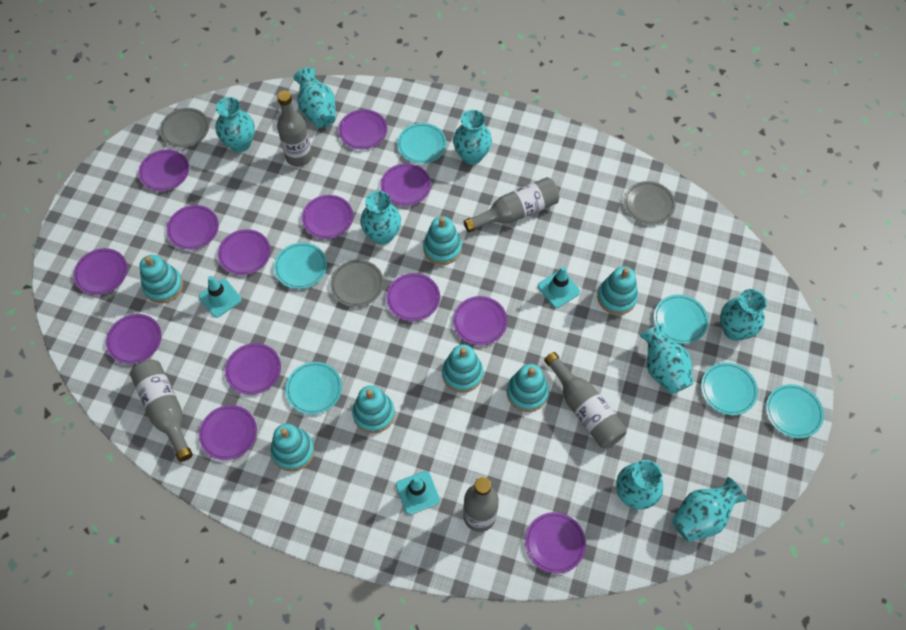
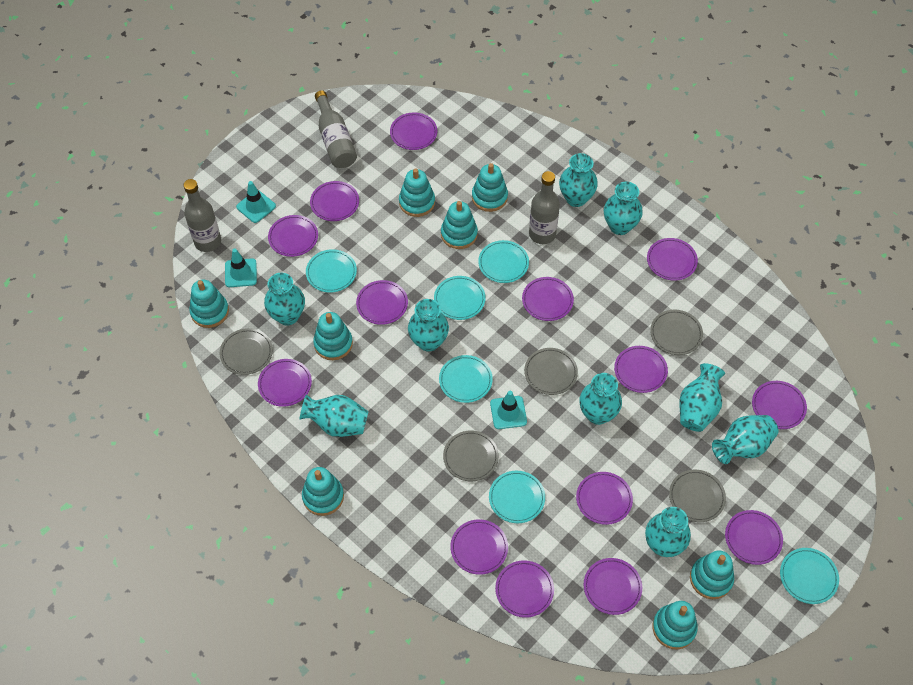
grey bottle: [130,360,193,462] [277,91,313,167] [463,477,499,532] [464,177,560,232] [544,352,627,449] = 5 -> [184,179,221,252] [315,90,357,168] [529,171,560,244] = 3
grey plate: [160,108,209,148] [330,260,384,307] [624,181,675,225] = 3 -> [220,328,273,375] [443,430,499,481] [524,348,578,395] [650,310,703,355] [669,470,726,522] = 5
purple plate: [73,248,127,295] [106,314,162,364] [138,149,189,191] [166,205,219,250] [199,405,257,460] [218,229,271,275] [225,343,281,395] [302,195,353,239] [338,109,387,149] [381,163,431,206] [386,273,440,321] [453,296,508,345] [525,512,586,574] = 13 -> [258,359,312,407] [268,215,318,257] [310,181,359,221] [356,280,408,325] [390,112,437,150] [450,519,508,575] [495,560,554,618] [522,277,574,321] [576,472,633,525] [584,558,642,615] [614,346,668,393] [647,238,698,281] [725,510,783,565] [752,381,807,429] = 14
turquoise stacking toy: [139,255,183,303] [271,424,315,471] [352,385,395,433] [423,216,462,265] [442,344,483,393] [507,364,549,412] [597,266,638,315] = 7 -> [189,279,229,328] [302,467,344,516] [313,312,353,360] [399,168,435,217] [441,201,478,249] [472,163,508,212] [652,601,698,650] [690,550,734,599] = 8
turquoise vase: [216,97,255,152] [294,67,335,128] [360,191,401,245] [453,110,492,165] [616,460,663,510] [640,324,693,394] [672,477,747,542] [720,289,767,341] = 8 -> [264,273,305,326] [299,394,369,437] [408,299,449,352] [559,153,598,207] [579,373,622,425] [604,181,643,235] [645,507,691,557] [680,363,725,432] [712,415,779,464] = 9

